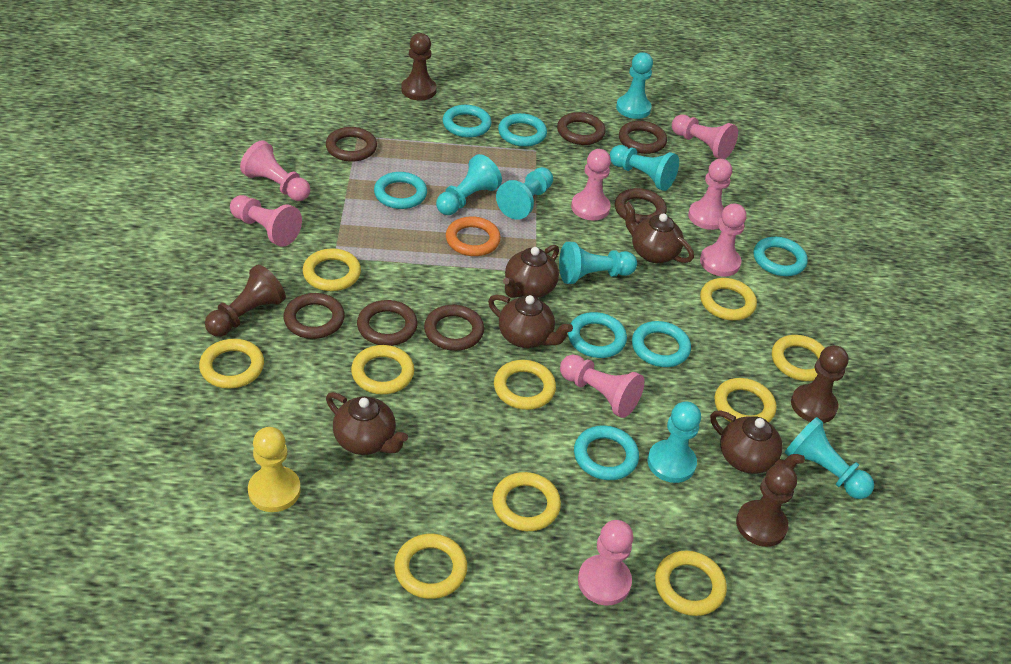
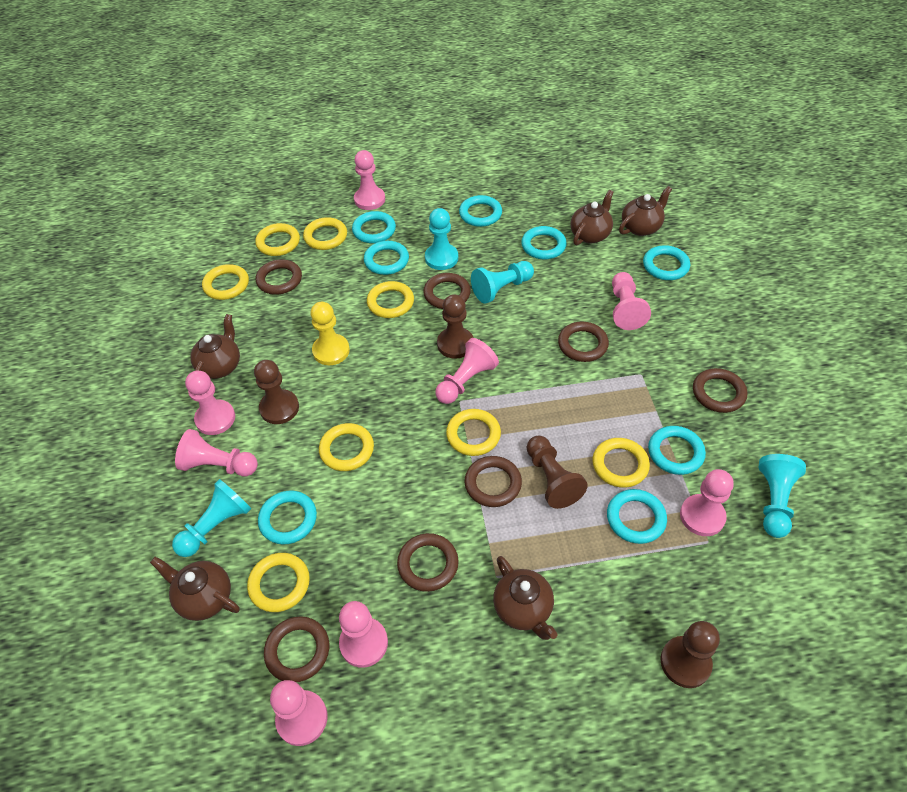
orange ring: [446,216,501,256] = 1 -> none = 0
turquoise pawn: [436,154,502,215] [496,167,553,220] [559,242,637,284] [610,145,679,191] [616,52,653,119] [648,402,701,483] [785,417,874,499] = 7 -> [172,479,251,557] [425,208,458,270] [471,261,534,304] [759,454,806,538] = 4
turquoise ring: [374,172,427,209] [443,105,492,138] [498,113,547,147] [568,312,627,358] [574,425,639,480] [632,321,691,367] [753,237,808,276] = 7 -> [258,490,317,545] [352,211,396,243] [364,241,409,275] [459,195,502,227] [521,226,567,259] [607,489,667,544] [643,245,690,280] [648,426,706,475] = 8
yellow ring: [199,339,264,389] [303,248,361,291] [351,345,414,394] [394,534,467,599] [492,472,561,531] [494,360,556,410] [655,551,727,616] [700,278,757,321] [714,378,776,422] [772,335,825,381] = 10 -> [202,264,249,300] [247,553,310,612] [255,223,300,256] [303,217,347,250] [319,423,374,471] [367,281,414,318] [446,409,501,456] [592,438,650,488] = 8

